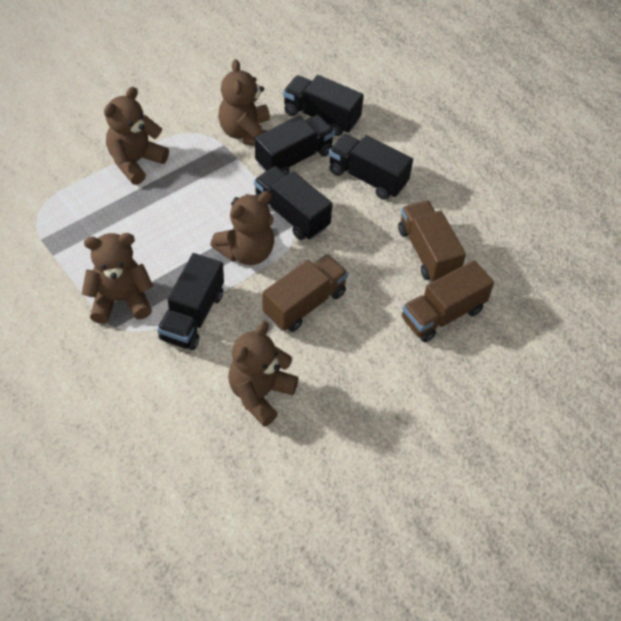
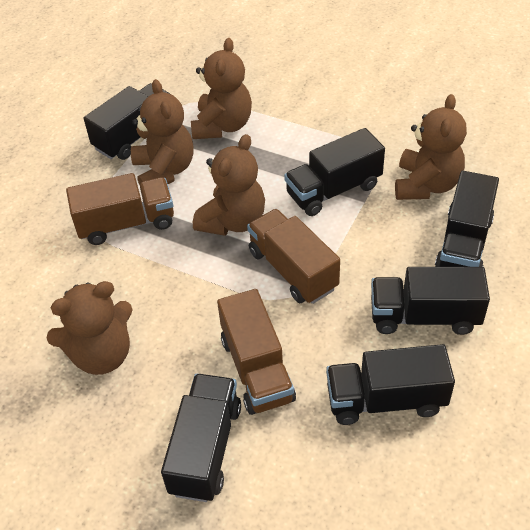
black truck: [157,253,224,350] [254,166,332,240] [255,115,335,174] [283,75,364,136] [329,134,413,200] = 5 -> [84,83,170,160] [161,374,241,502] [284,128,385,216] [326,344,455,425] [371,267,490,335] [435,171,499,267] = 6

